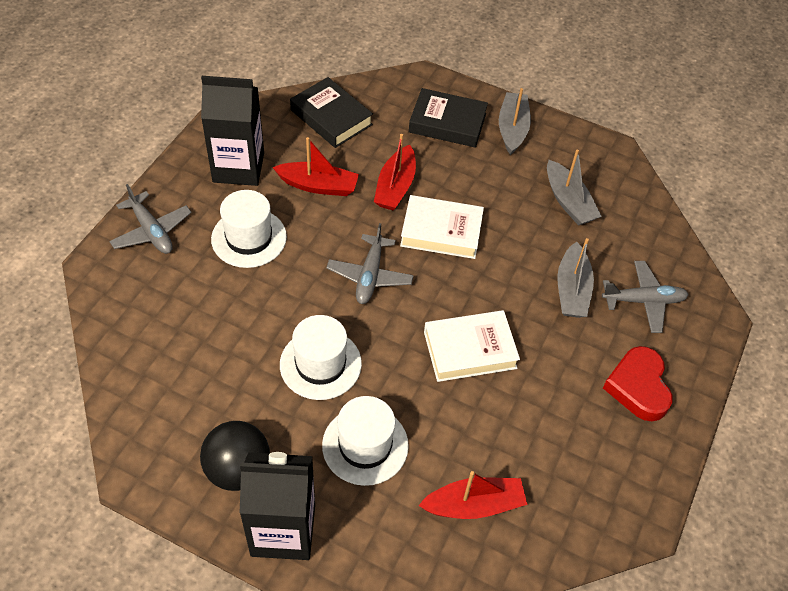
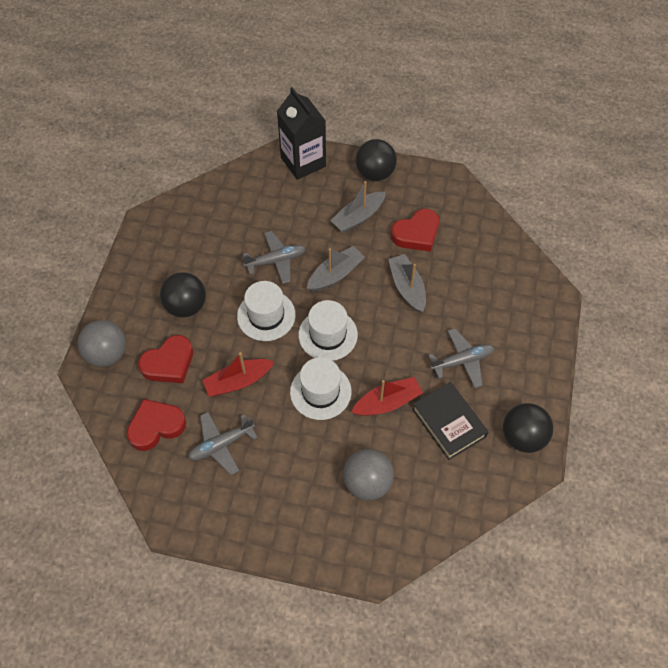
black ball: [200,421,270,491] = 1 -> [160,272,206,318] [356,139,397,181] [503,403,553,453] = 3
black book: [290,77,373,148] [409,88,488,148] = 2 -> [412,382,488,460] = 1
black carton: [201,76,264,186] [239,452,315,560] = 2 -> [277,87,326,180] = 1
grey ball: none = 0 -> [78,320,126,367] [343,449,394,500] = 2
red boat: [272,137,359,196] [374,134,416,210] [418,471,528,519] = 3 -> [202,352,275,397] [351,377,423,416] = 2
red heart: [603,346,673,421] = 1 -> [127,399,186,451] [138,335,193,383] [391,209,439,252] = 3
white book: [400,195,484,259] [424,310,520,382] = 2 -> none = 0

